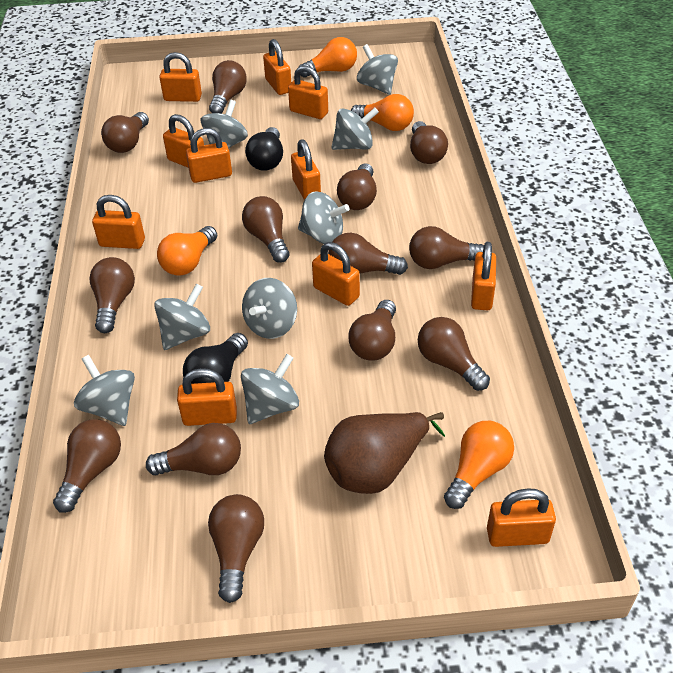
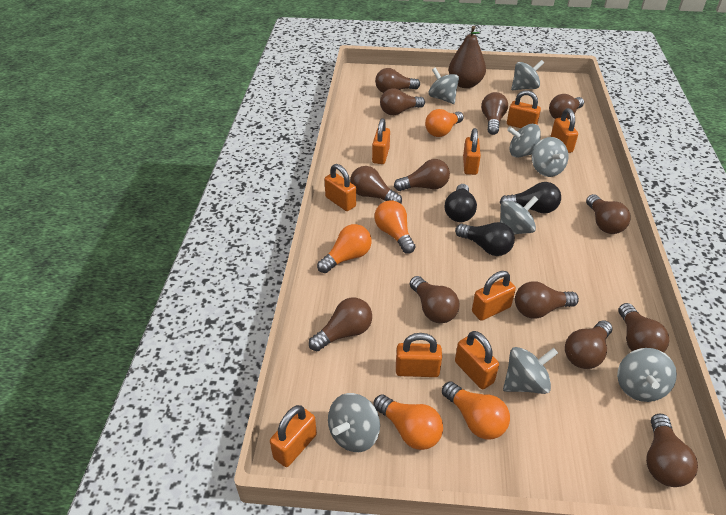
black light bulb: [183,333,248,384] [245,127,283,171] = 2 -> [445,184,477,222] [455,222,515,256] [500,182,561,214] = 3
orange light bulb: [157,226,217,276] [299,37,357,78] [351,94,414,131] [444,421,514,509] = 4 -> [317,224,372,273] [373,394,443,450] [374,200,415,254] [425,109,464,137] [442,381,510,440] = 5
orange padlock: [92,195,145,249] [159,52,202,102] [163,114,204,167] [177,368,237,426] [186,128,232,183] [263,39,291,95] [288,66,328,119] [291,139,321,200] [312,242,360,306] [471,242,496,310] [487,488,556,547] = 11 -> [270,405,317,467] [325,164,356,211] [372,118,390,164] [396,333,442,377] [455,331,499,389] [463,128,481,175] [472,271,516,321] [507,90,541,128] [551,108,578,153] = 9

